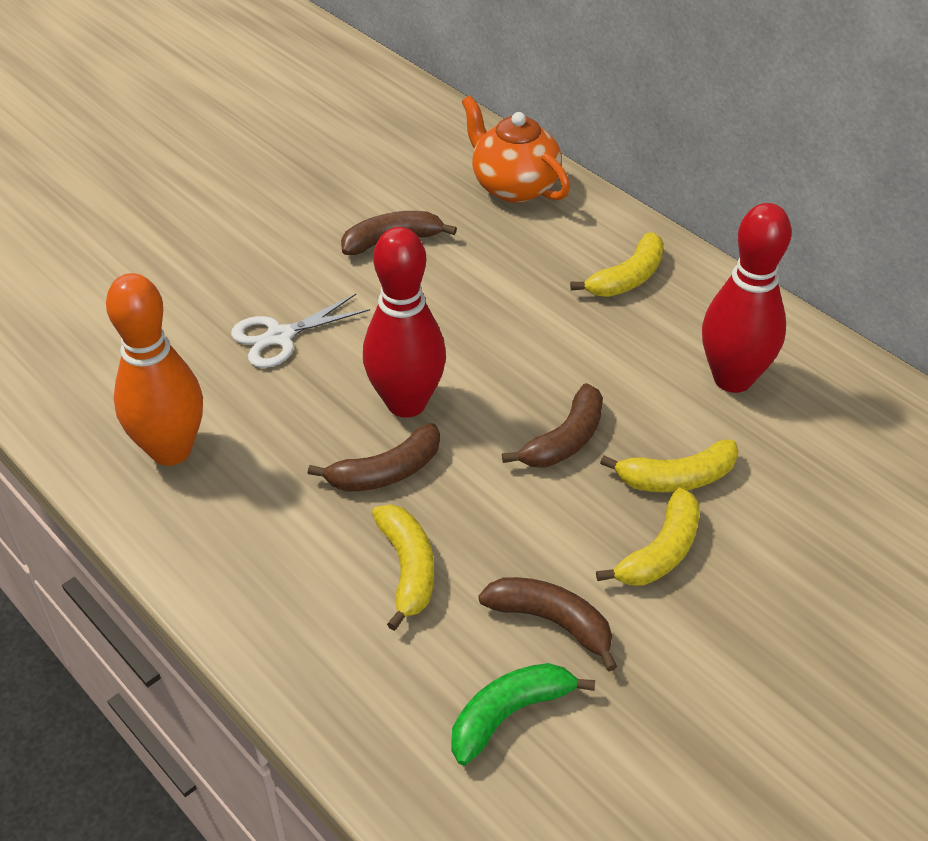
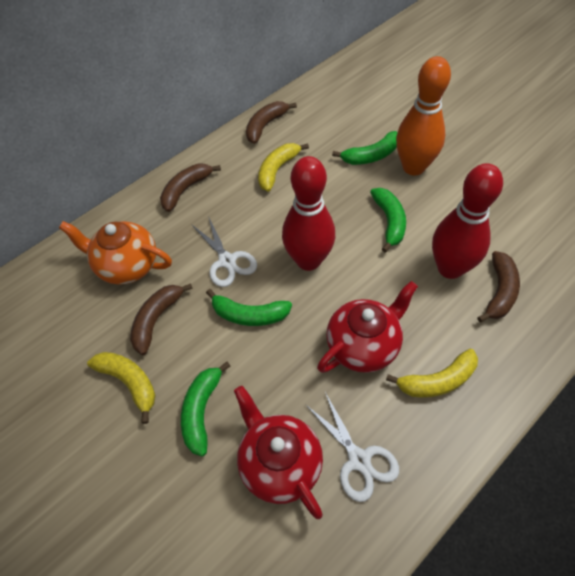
green banana: [451,663,595,765] = 1 -> [181,362,230,457] [206,289,292,326] [332,131,397,165] [370,188,406,253] = 4
red teapot: none = 0 -> [234,386,323,519] [317,281,418,373] = 2
white scissors: [231,294,370,368] = 1 -> [191,216,257,287] [306,392,399,502] = 2
yellow banana: [372,504,434,631] [570,232,664,297] [596,487,700,586] [600,439,739,492] = 4 -> [87,352,156,424] [258,143,309,192] [386,349,478,398] = 3

